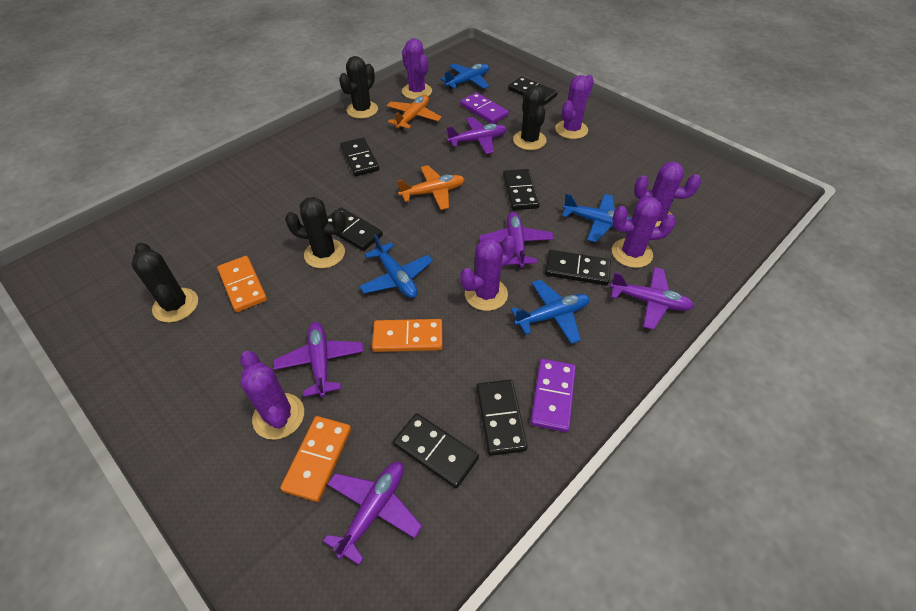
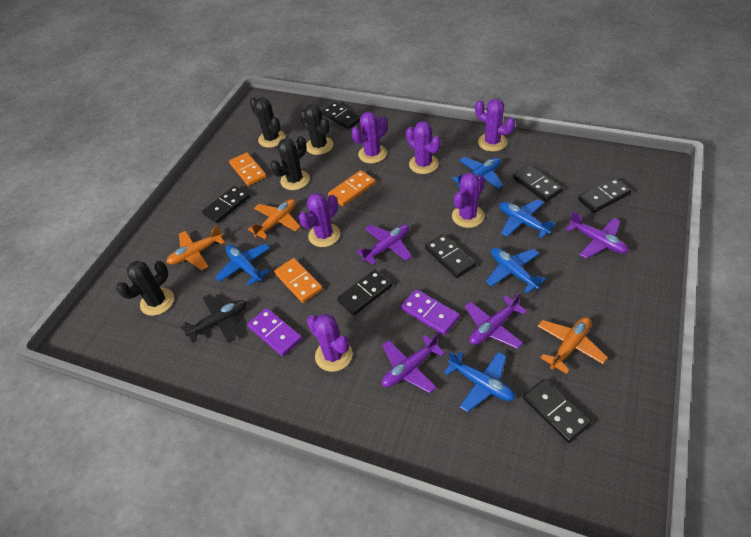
black plane: none = 0 -> [180,294,247,343] = 1
blue plane: [359,234,433,298] [440,63,489,90] [511,279,590,344] [562,193,631,242] = 4 -> [215,244,270,286] [444,351,515,412] [452,157,504,189] [486,247,547,293] [500,199,556,239] = 5
orange plane: [387,95,442,130] [397,165,465,210] = 2 -> [166,225,225,270] [248,199,301,239] [538,317,608,374] = 3
purple plane: [273,322,364,397] [323,462,422,565] [446,117,507,154] [479,212,554,268] [610,267,694,330] = 5 -> [357,224,412,265] [382,334,445,393] [465,293,527,349] [566,211,629,259] = 4

